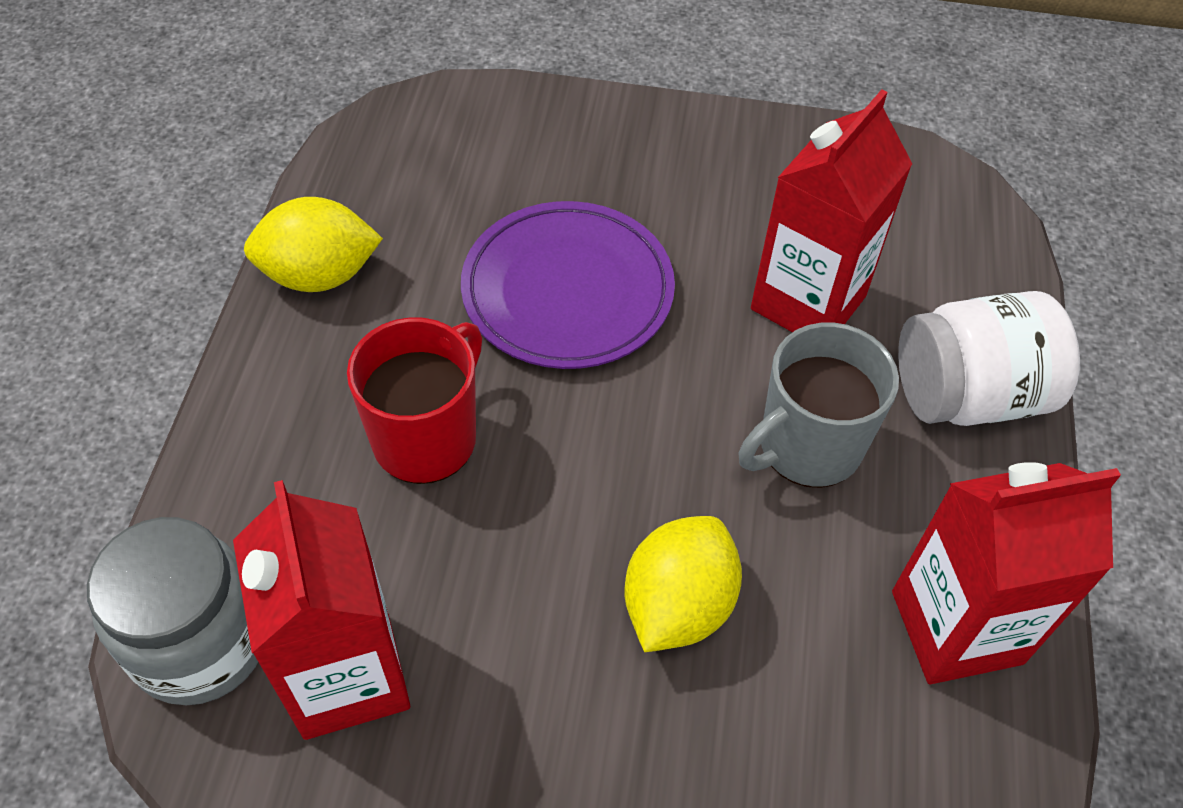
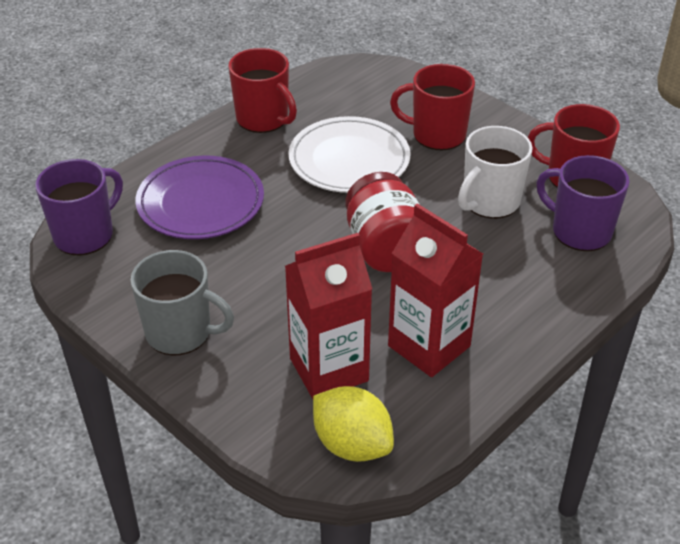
grey jar: [87,517,258,705] = 1 -> none = 0
purple mug: none = 0 -> [35,159,123,255] [537,155,630,251] = 2
red carton: [233,480,410,740] [751,89,912,332] [892,462,1121,684] = 3 -> [285,233,372,399] [388,203,483,377] = 2
red jar: none = 0 -> [345,172,420,272] = 1
red mug: [347,317,482,484] = 1 -> [228,48,297,133] [390,64,475,150] [528,104,620,188] = 3
white jar: [898,291,1080,426] = 1 -> none = 0
white mug: none = 0 -> [458,126,533,219] = 1
white plate: none = 0 -> [288,116,410,193] = 1
yellow lemon: [244,197,383,292] [624,516,742,652] = 2 -> [313,386,394,462] = 1

